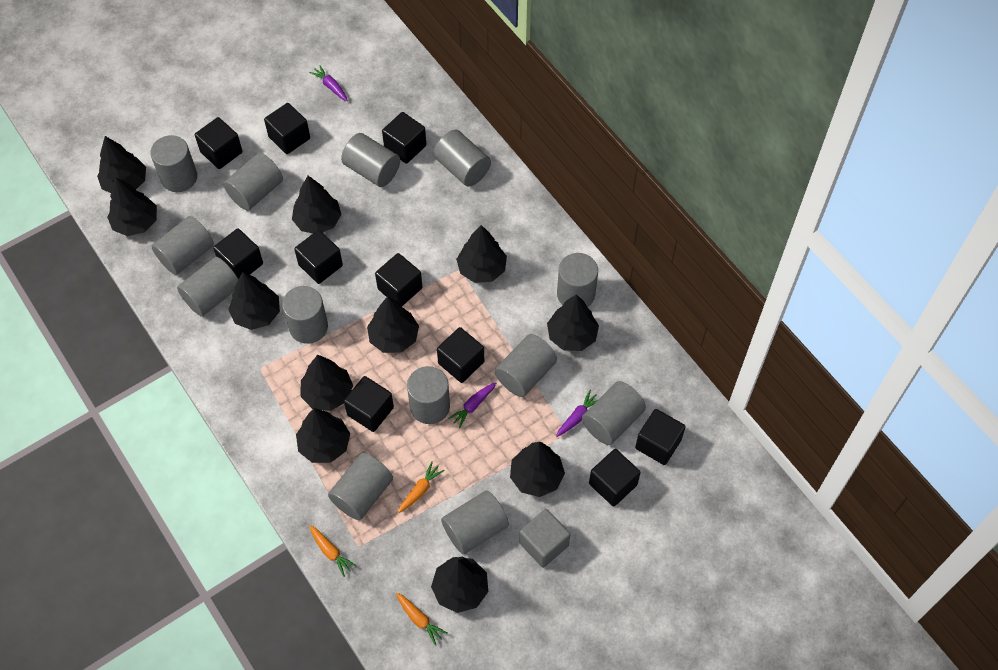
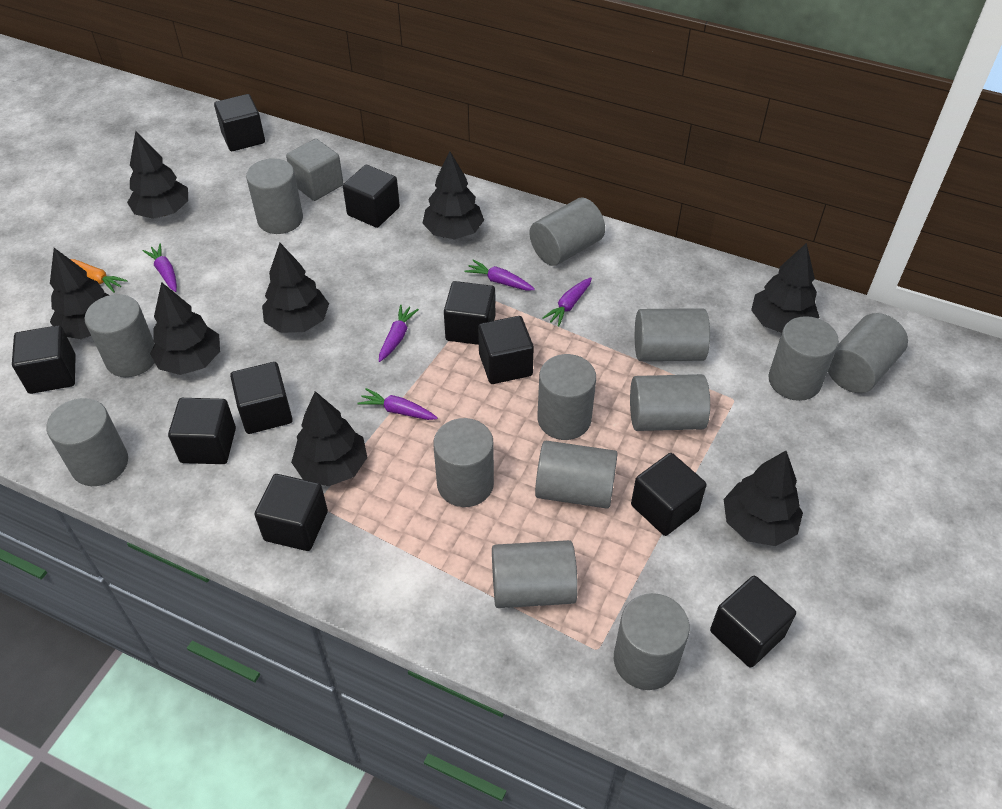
black tree: [97,136,146,193] [107,177,157,236] [228,272,280,330] [292,176,341,233] [296,408,350,463] [301,355,353,411] [367,296,419,353] [431,557,488,613] [456,225,507,283] [510,442,565,497] [547,294,599,351] = 11 -> [50,248,109,339] [127,131,188,219] [150,282,220,375] [262,243,329,333] [291,391,368,486] [422,151,484,239] [724,451,803,546] [751,243,820,333] = 8
orange carrot: [309,525,357,577] [396,593,448,646] [398,461,445,513] = 3 -> [70,259,128,293] = 1
purple carrot: [309,65,348,101] [448,382,496,428] [556,390,597,437] = 3 -> [142,244,177,292] [357,388,438,420] [379,305,419,362] [464,260,535,290] [542,277,592,327] = 5

